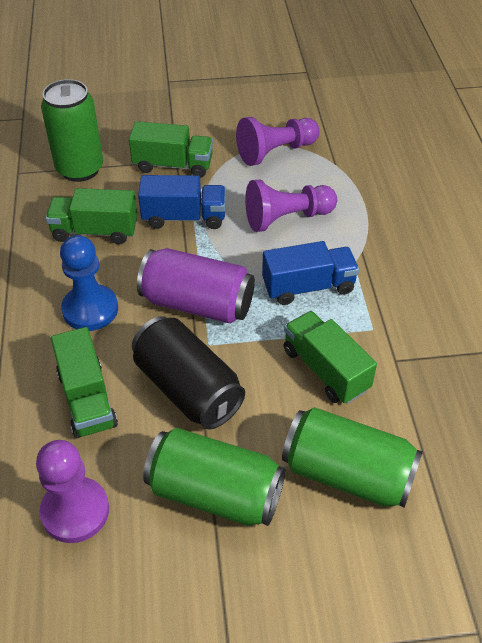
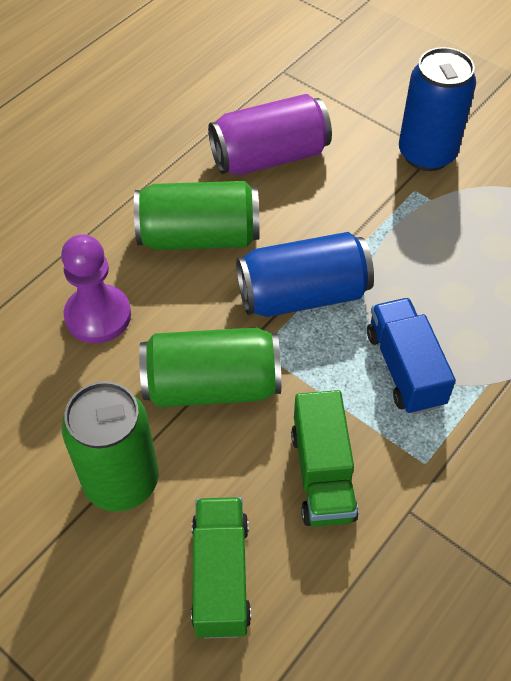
black can: [132,316,245,429] = 1 -> none = 0
blue can: none = 0 -> [236,232,374,317] [399,47,476,171] = 2
blue pawn: [60,235,118,331] = 1 -> none = 0
blue truck: [138,175,226,229] [262,241,359,305] = 2 -> [367,298,456,415] = 1
green truck: [46,188,138,244] [51,327,118,438] [129,121,213,178] [284,311,377,404] = 4 -> [191,497,251,639] [291,390,359,527] = 2
purple pawn: [36,440,109,543] [236,117,319,166] [245,180,337,232] = 3 -> [61,234,131,343] = 1

